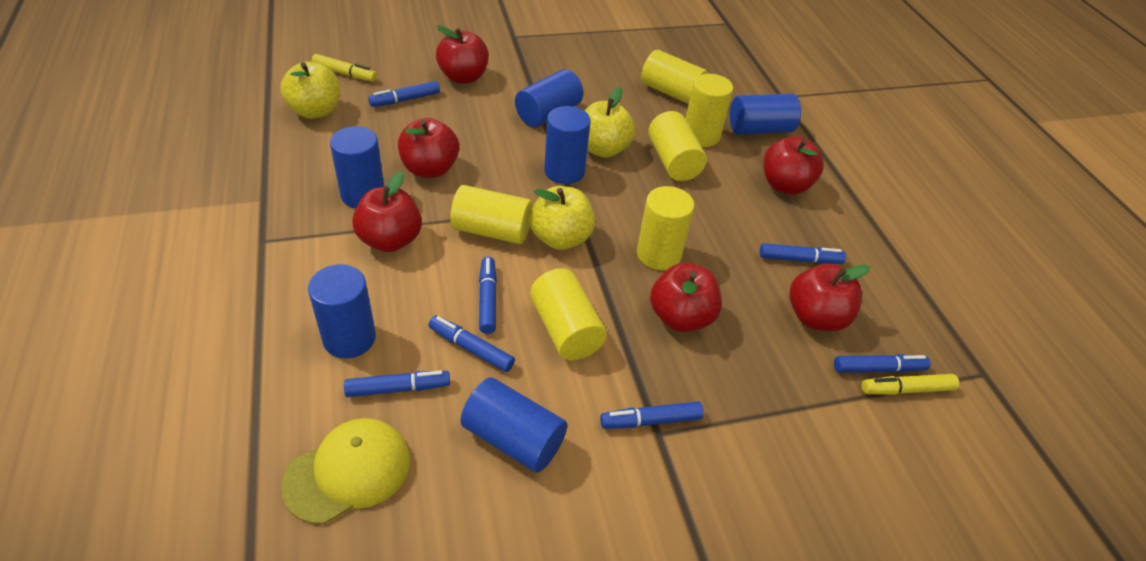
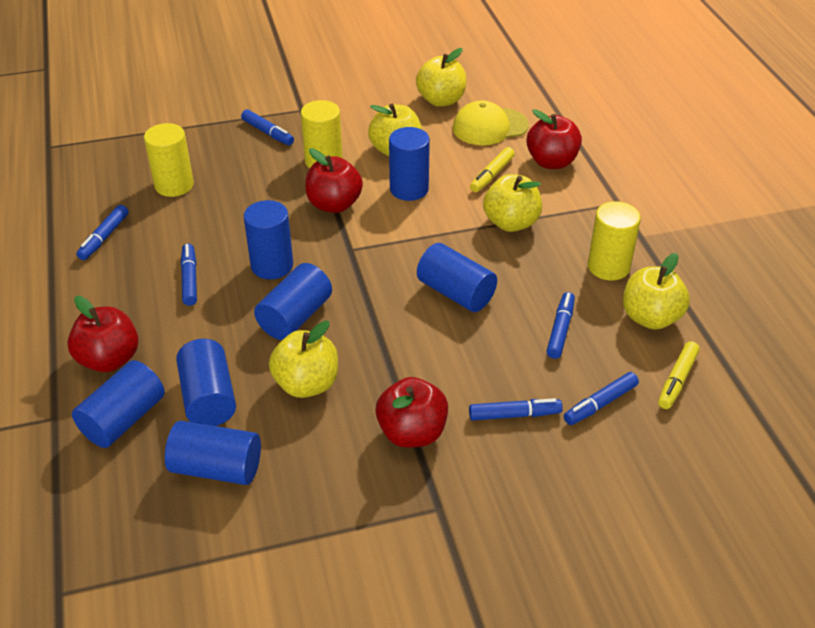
blue cylinder: [308,264,376,358] [330,126,384,208] [461,377,567,473] [515,69,583,127] [544,106,591,184] [730,94,801,135] = 6 -> [72,360,165,448] [165,421,261,485] [176,339,236,426] [244,200,293,279] [254,263,332,340] [389,127,430,201] [417,243,497,312] = 7
blue marker: [344,370,450,397] [368,81,440,107] [428,315,515,372] [479,257,497,334] [600,402,704,429] [760,243,846,264] [834,354,930,373] = 7 -> [76,205,129,260] [181,244,197,306] [241,109,294,145] [469,398,563,421] [546,292,575,359] [564,372,639,425] = 6
red apple: [352,171,422,252] [398,118,459,178] [436,25,489,84] [650,263,722,332] [763,137,824,195] [789,264,870,331] = 6 -> [67,296,139,372] [305,148,363,213] [376,377,448,448] [526,109,582,169] = 4
yellow apple: [281,62,340,119] [529,186,595,250] [585,87,635,158] = 3 -> [269,321,338,398] [368,104,422,156] [416,48,466,107] [483,174,542,232] [623,253,690,330] = 5
yellow cylinder: [450,185,533,244] [530,268,607,360] [637,186,694,270] [641,50,708,104] [648,111,707,181] [685,74,733,147] = 6 -> [144,123,194,197] [301,100,343,168] [588,201,641,281] = 3

